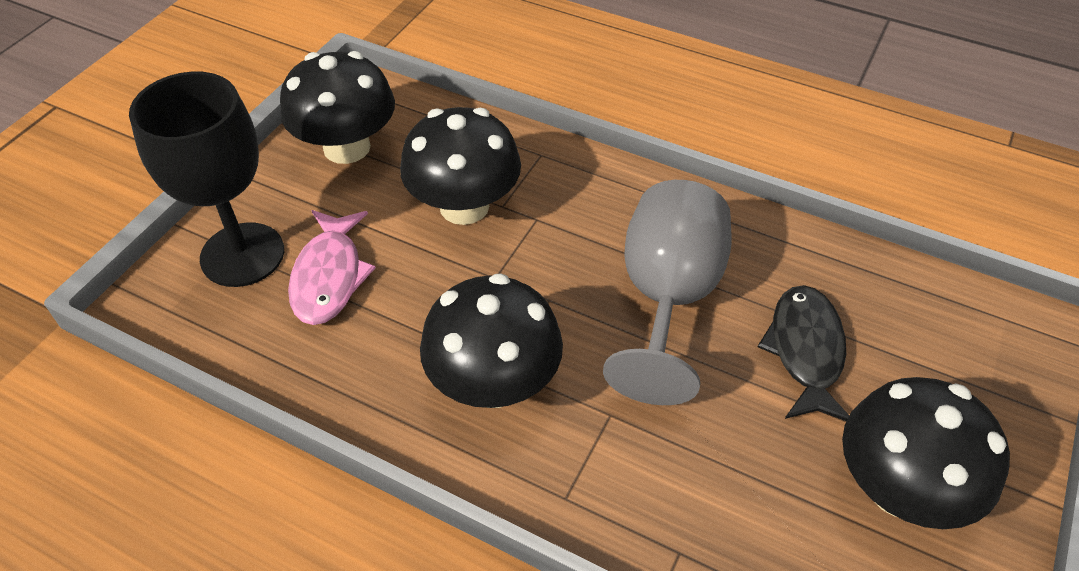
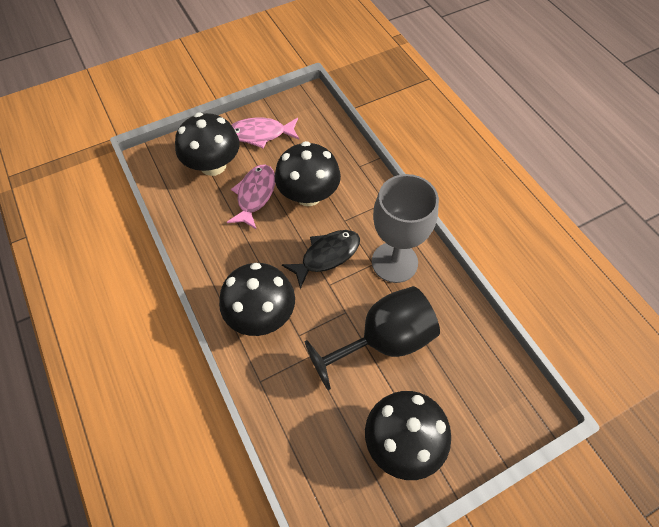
pink fish: [288,210,376,325] = 1 -> [227,165,275,230] [232,118,299,148] = 2

